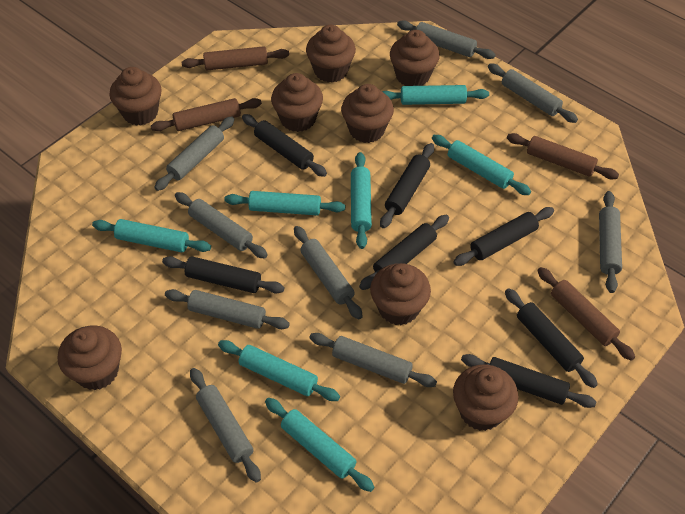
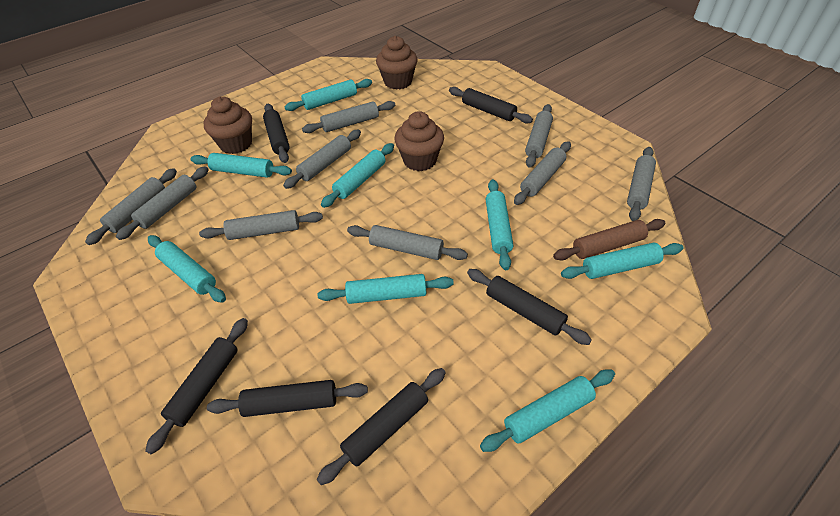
black rolling pin: [162,256,285,293] [242,114,327,177] [359,215,449,290] [380,143,434,228] [453,207,554,266] [461,354,596,408] [505,288,598,388] = 7 -> [145,318,248,455] [207,380,368,417] [263,104,290,163] [317,368,446,485] [449,87,533,123] [467,269,592,345] = 6
brown cupcake: [58,325,122,390] [109,67,162,126] [271,73,323,132] [306,25,356,83] [341,84,394,143] [370,263,431,325] [390,30,440,86] [453,364,519,431] = 8 -> [203,96,252,154] [376,36,417,90] [395,111,444,171] = 3
brown rolling pin: [151,98,262,131] [182,46,289,70] [507,133,619,179] [537,267,635,361] = 4 -> [553,219,665,261] = 1
turquoise rolling pin: [92,219,211,252] [218,340,340,401] [224,191,345,216] [265,398,374,492] [351,152,372,249] [382,85,489,105] [432,135,531,195] = 7 -> [148,235,226,303] [191,153,292,178] [284,79,372,111] [317,274,454,304] [321,143,394,208] [480,369,615,452] [486,179,513,270] [561,243,683,279] = 8

